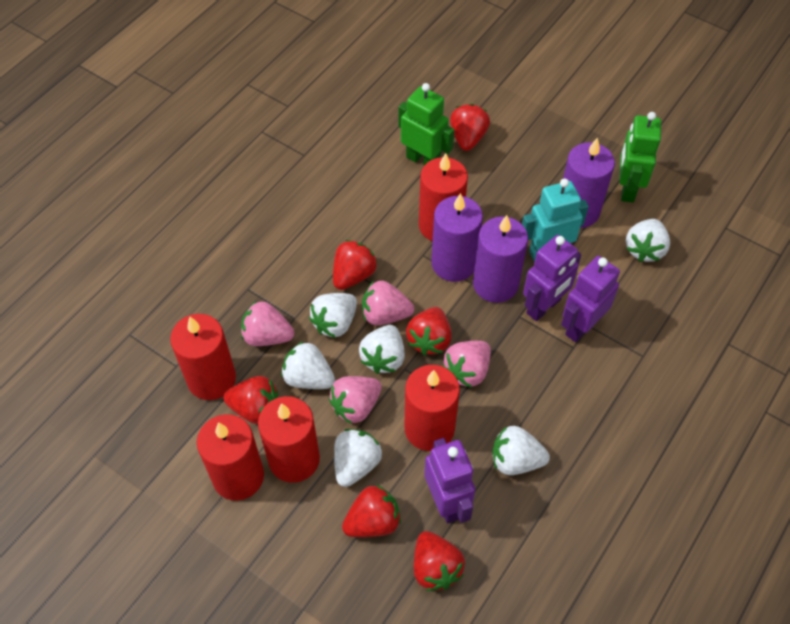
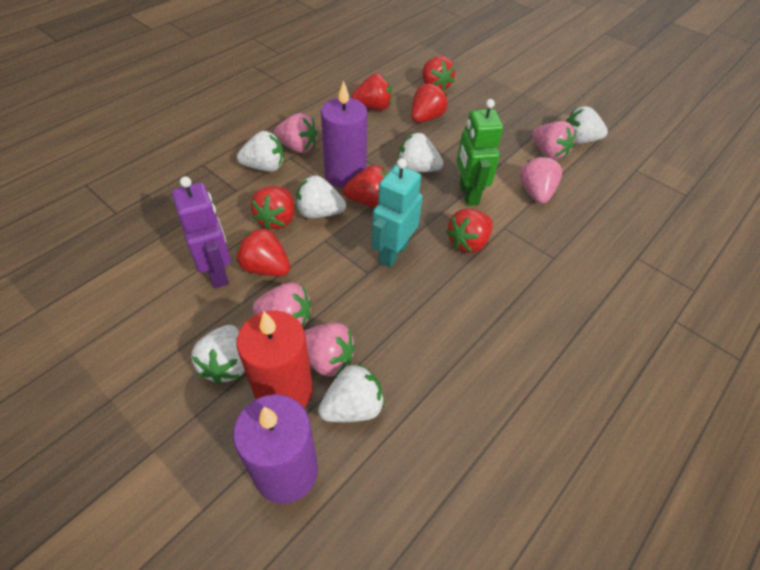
green robot: [399,83,454,167] [619,112,661,203] = 2 -> [457,99,503,206] = 1
pink strawberry: [241,301,294,346] [329,376,382,424] [362,281,414,325] [443,341,491,388] = 4 -> [253,283,311,327] [274,113,318,153] [304,322,356,377] [520,156,562,204] [532,121,576,160] = 5
purple candle: [431,193,483,282] [473,215,528,303] [563,137,615,228] = 3 -> [233,394,318,504] [321,80,367,188] = 2
purple robot: [424,438,475,524] [523,235,581,321] [561,256,620,342] = 3 -> [172,176,231,288] = 1
red candle: [170,314,236,400] [197,414,264,501] [258,396,320,483] [404,365,460,451] [419,153,468,241] = 5 -> [236,311,313,408] = 1
red strawberry: [223,376,278,424] [333,240,377,290] [342,485,401,537] [406,307,452,356] [414,531,465,591] [450,104,490,151] = 6 -> [237,227,290,276] [251,186,294,230] [343,165,387,208] [351,73,392,110] [411,83,448,123] [422,56,455,91] [446,209,493,253] = 7

